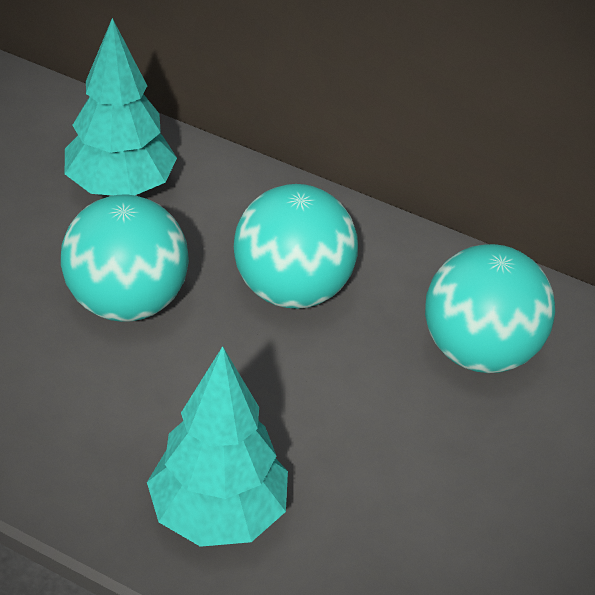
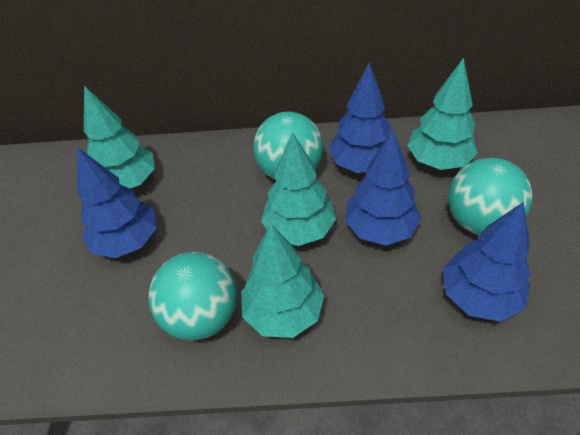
blue tree: none = 0 -> [77,147,156,258] [328,63,392,173] [345,130,421,246] [443,202,531,322] = 4
turquoise tree: [65,18,177,196] [147,346,288,547] = 2 -> [84,86,155,188] [241,223,324,338] [261,132,336,246] [407,58,478,170] = 4

